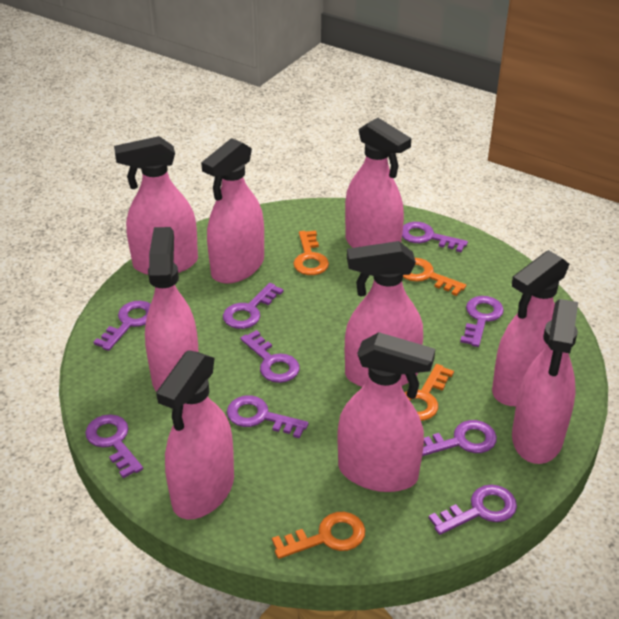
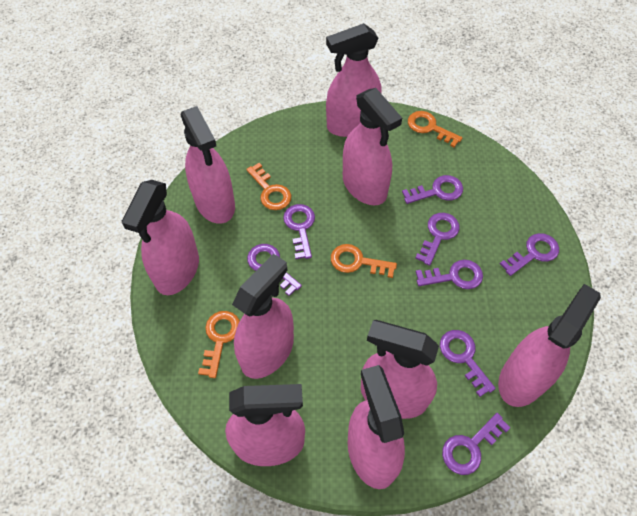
purple key: [85,414,143,478] [94,301,151,351] [223,283,284,329] [227,395,309,439] [240,330,300,383] [402,222,468,252] [422,420,497,456] [429,485,517,535] [460,296,504,347] = 9 -> [247,244,302,296] [283,204,315,259] [402,175,463,204] [415,213,460,266] [416,260,483,289] [440,330,496,397] [442,413,510,475] [500,233,559,276] = 8

